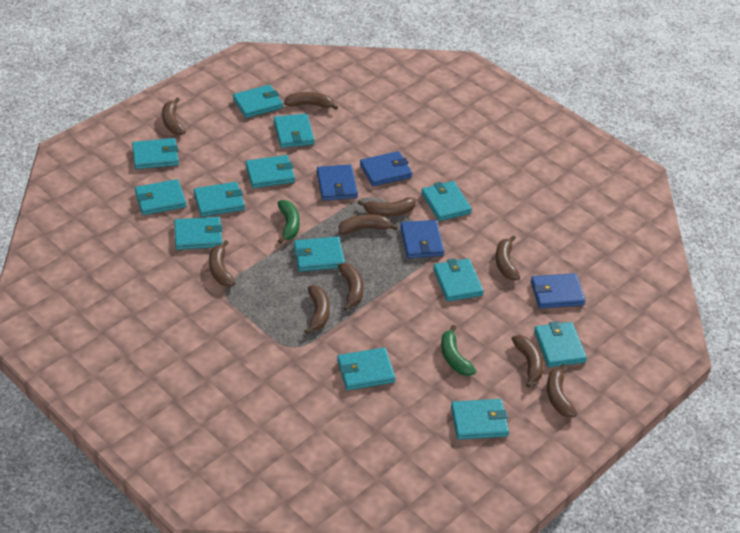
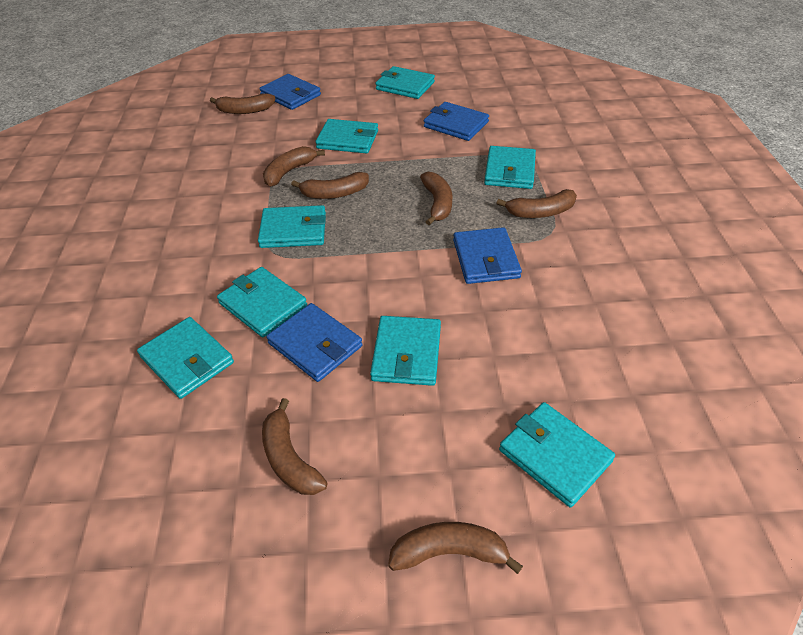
brown banana: [162,98,186,135] [209,240,236,287] [284,92,338,110] [305,285,330,334] [338,263,363,311] [339,214,398,235] [358,197,416,217] [496,235,520,281] [512,335,544,387] [547,363,577,417] = 10 -> [210,93,275,114] [262,398,327,495] [263,146,325,187] [291,172,369,199] [388,522,523,574] [420,172,452,225] [497,189,577,218] = 7
green banana: [277,200,300,244] [441,325,476,376] = 2 -> none = 0
turquoise wallet: [132,138,179,169] [135,179,187,215] [174,217,223,250] [194,182,245,217] [233,85,283,118] [245,155,295,188] [274,114,315,148] [294,237,345,271] [337,348,396,390] [421,181,472,221] [433,258,484,302] [451,399,509,440] [534,321,587,367] = 13 -> [137,317,234,399] [217,267,307,337] [258,205,326,248] [316,119,378,154] [370,316,441,386] [375,66,435,99] [484,146,536,189] [499,402,615,507] = 8

